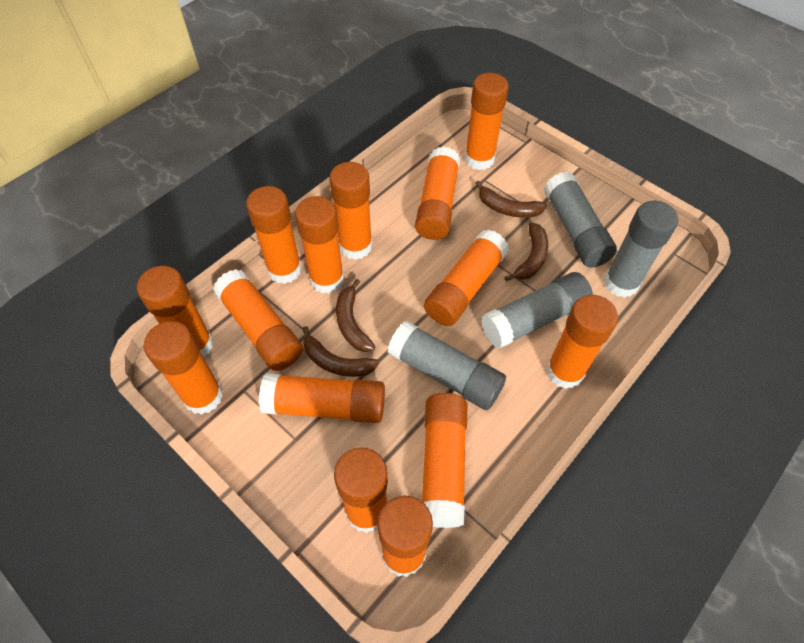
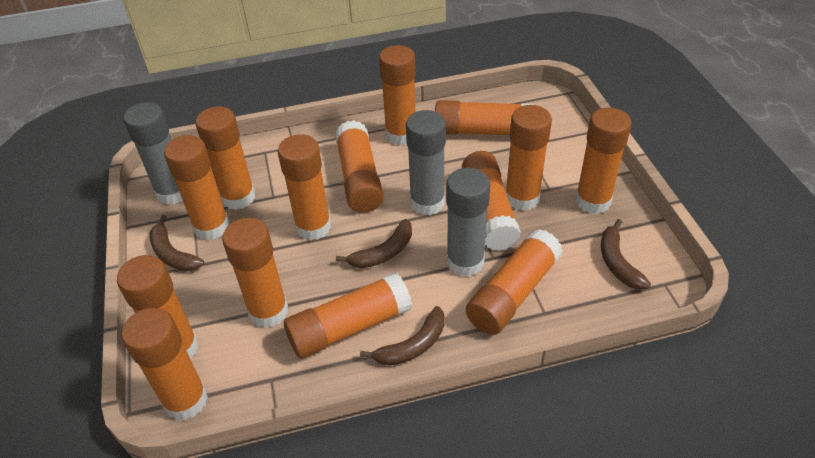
grey glue stick: [388,321,506,410] [481,272,593,349] [544,171,617,268] [604,201,678,298] = 4 -> [123,102,183,205] [406,110,446,215] [446,167,490,277] = 3

